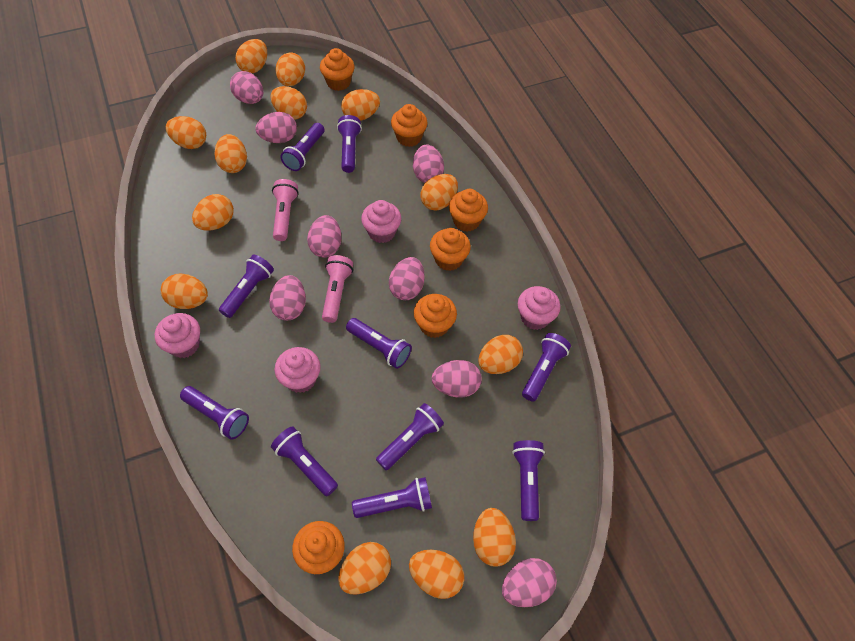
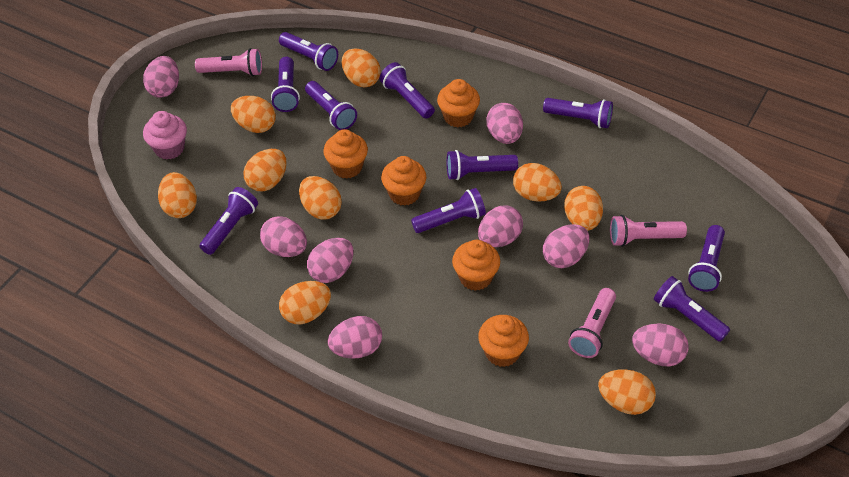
orange cupcake: [292,521,345,574] [320,48,355,91] [391,104,427,147] [414,294,457,338] [430,228,471,271] [449,189,488,232] = 6 -> [323,129,368,179] [381,156,426,206] [437,79,480,127] [452,240,500,291] [478,315,529,367] = 5
orange egg: [161,274,208,309] [166,116,206,149] [192,194,234,231] [214,134,247,173] [235,39,267,73] [270,86,307,120] [275,53,305,86] [338,542,391,594] [341,89,380,121] [409,550,464,599] [420,174,458,211] [473,508,516,567] [478,335,523,374] = 13 -> [158,172,197,218] [231,96,276,133] [243,149,286,191] [279,281,331,324] [299,176,342,220] [342,48,381,88] [513,163,562,202] [564,186,603,231] [598,369,656,415] = 9
pink cupcake: [155,313,200,358] [275,347,321,393] [361,200,401,243] [518,286,561,330] = 4 -> [143,111,187,160] = 1
pink flashlight: [272,179,299,241] [322,255,353,323] = 2 -> [195,48,262,76] [568,288,616,358] [610,215,687,247] = 3

